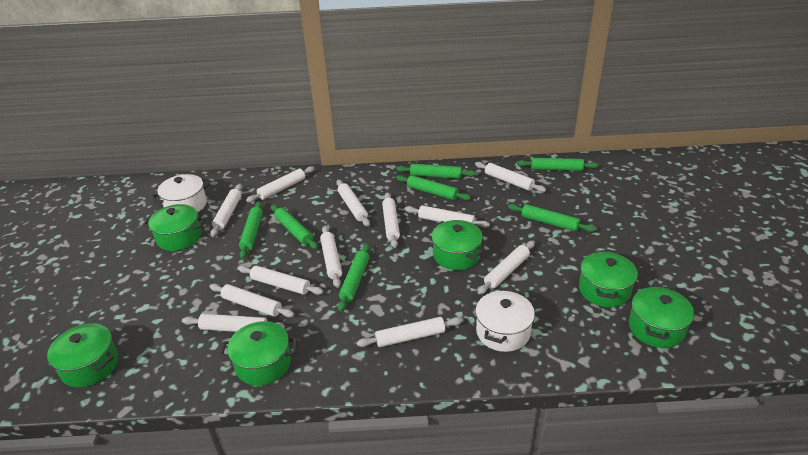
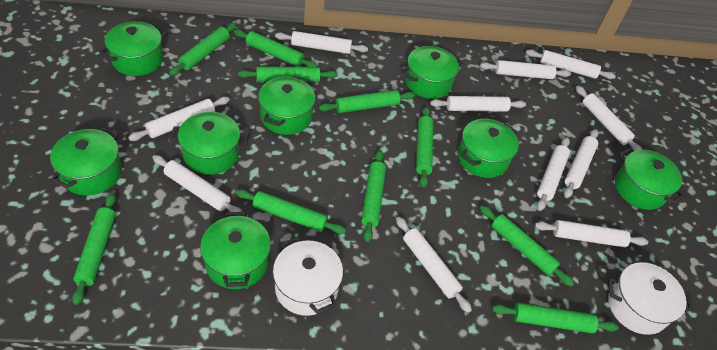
green pot: [47,324,118,387] [143,204,205,251] [220,321,298,386] [431,220,484,270] [579,250,638,307] [629,285,694,348] = 6 -> [50,127,122,195] [99,21,168,76] [170,112,249,175] [200,212,271,289] [258,76,315,135] [402,46,463,99] [458,119,519,178] [615,148,685,210] = 8
green rolling pin: [239,201,263,259] [271,204,318,249] [338,243,370,312] [396,164,476,179] [396,175,471,200] [508,204,595,232] [517,158,598,171] = 7 -> [72,193,116,305] [169,23,237,76] [234,29,317,67] [236,189,346,234] [238,67,338,82] [319,90,415,113] [361,150,386,242] [416,106,433,188] [480,205,574,286] [492,302,619,333] = 10
white rolling pin: [182,314,285,332] [210,184,242,237] [210,284,294,318] [238,266,324,295] [246,166,315,203] [320,226,342,288] [336,179,370,226] [357,317,462,347] [382,192,400,248] [405,205,490,228] [475,162,546,192] [477,241,535,295] = 12 -> [128,97,230,141] [152,155,242,212] [275,31,368,54] [396,217,472,313] [430,96,526,112] [480,60,571,79] [526,49,616,79] [535,220,648,247] [537,137,570,211] [564,129,599,198] [576,86,642,151] = 11

